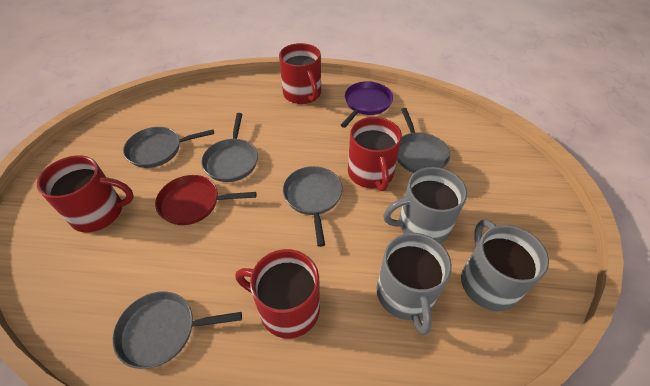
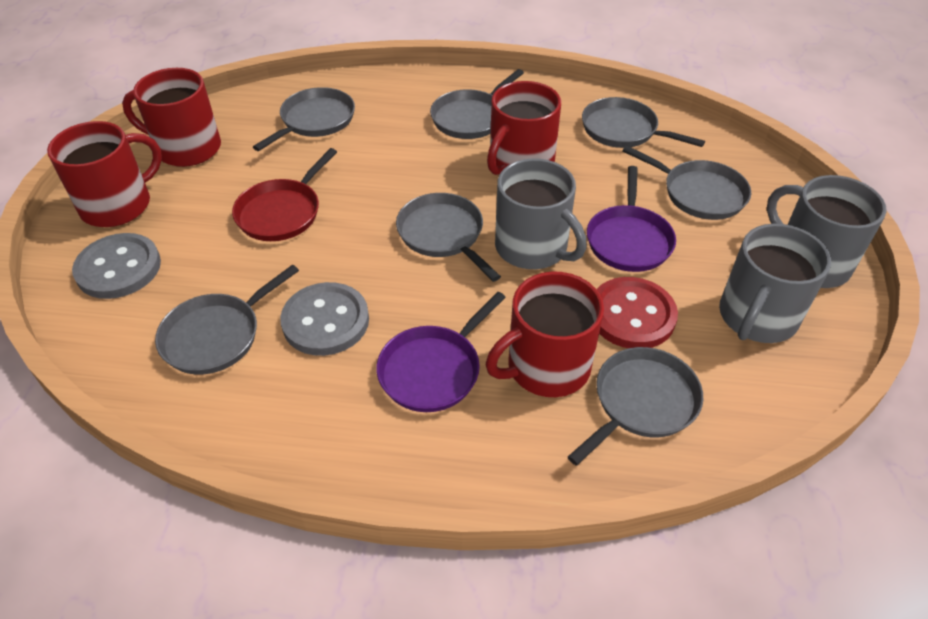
grey button: none = 0 -> [72,233,161,299] [280,282,369,356] = 2
grey pan: [112,291,242,369] [123,127,214,168] [201,113,258,182] [283,166,343,247] [397,108,450,173] = 5 -> [155,264,299,375] [253,87,355,151] [396,193,501,282] [430,69,524,139] [568,347,703,466] [582,97,705,148] [622,145,751,220] = 7
purple pan: [341,81,393,128] = 1 -> [376,292,506,412] [587,166,676,272] = 2
red button: none = 0 -> [597,277,678,348] = 1

